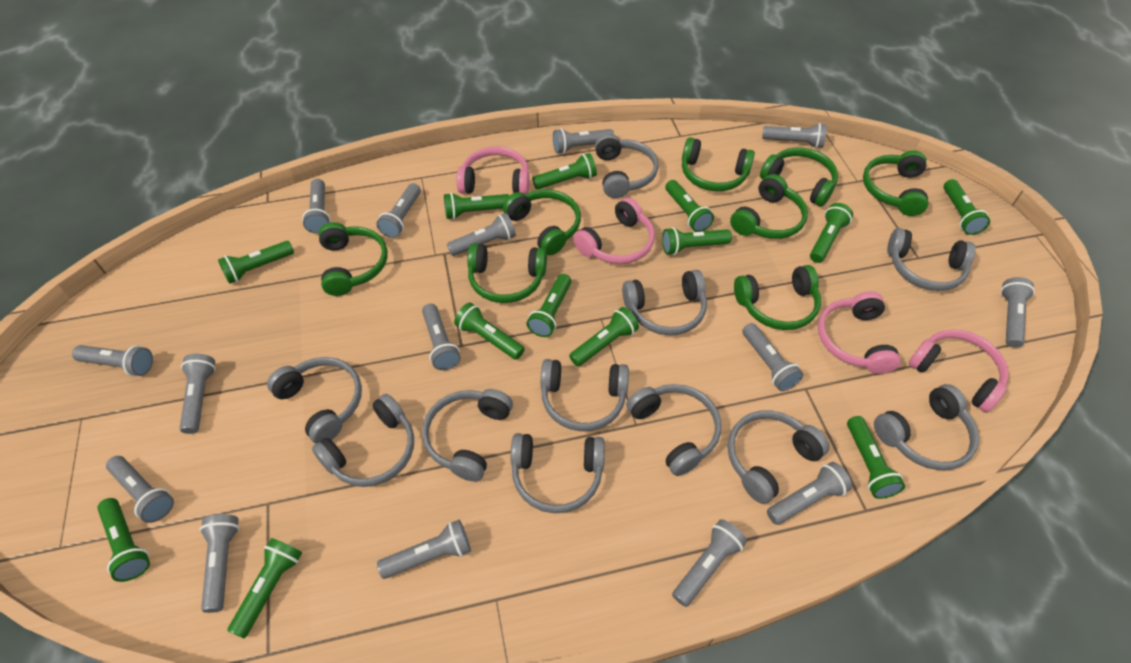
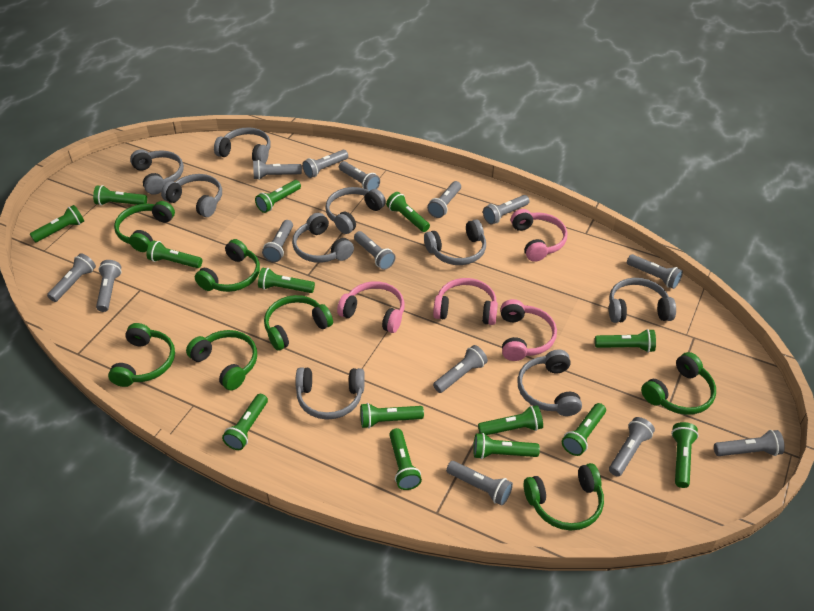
green flashlight: [97,498,150,582] [218,241,294,284] [228,538,302,638] [444,193,509,219] [454,303,525,360] [527,274,571,337] [532,153,597,189] [569,307,639,366] [662,227,732,255] [665,180,714,232] [810,203,853,263] [847,416,905,499] [943,179,990,235] = 13 -> [30,205,84,242] [93,185,147,205] [147,240,202,268] [222,394,268,450] [255,180,301,213] [258,268,315,293] [360,403,424,428] [386,192,430,232] [389,428,422,490] [473,433,540,459] [478,405,543,435] [562,403,606,456] [595,329,656,353] [671,422,699,488] = 14
green headphones: [319,222,388,296] [467,243,547,303] [503,190,581,255] [682,137,755,191] [730,174,808,239] [734,265,821,330] [760,148,838,207] [863,150,928,216] = 8 -> [108,323,175,387] [114,201,175,252] [186,330,257,390] [195,239,260,292] [264,295,333,351] [524,463,604,530] [641,352,716,415] = 7
grey flashlight: [72,345,153,376] [106,456,174,523] [180,354,216,434] [200,514,239,613] [302,179,331,234] [376,183,421,238] [377,520,471,579] [422,304,461,370] [447,213,516,256] [553,128,614,154] [672,519,747,607] [742,323,803,391] [762,123,827,148] [767,462,852,525] [1001,277,1035,348] = 15 -> [47,253,96,302] [96,260,121,312] [253,160,302,180] [262,220,293,262] [302,150,348,178] [339,161,380,191] [354,231,396,270] [427,181,461,218] [433,345,488,393] [446,461,513,506] [483,195,530,224] [609,417,655,477] [627,254,683,289] [714,430,785,456] = 14
grey headphones: [267,357,362,443] [312,394,414,487] [422,389,513,482] [511,433,605,513] [541,359,629,431] [595,134,659,198] [622,270,707,335] [626,384,721,476] [728,411,829,504] [874,384,979,470] [887,228,976,291] = 11 -> [130,150,184,195] [161,174,222,217] [214,127,271,163] [292,213,354,263] [295,367,365,420] [325,187,386,234] [424,219,486,265] [517,350,582,416] [609,278,676,323] = 9

